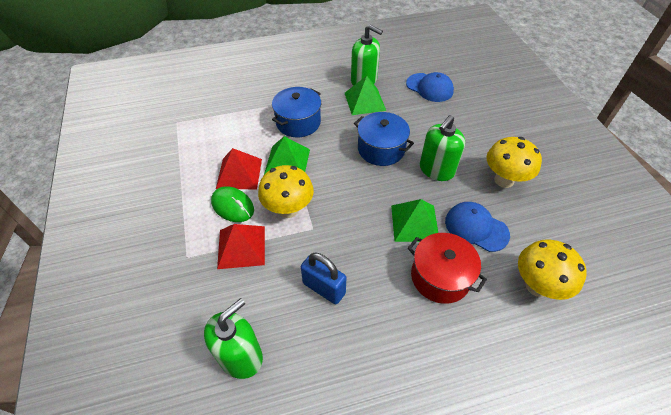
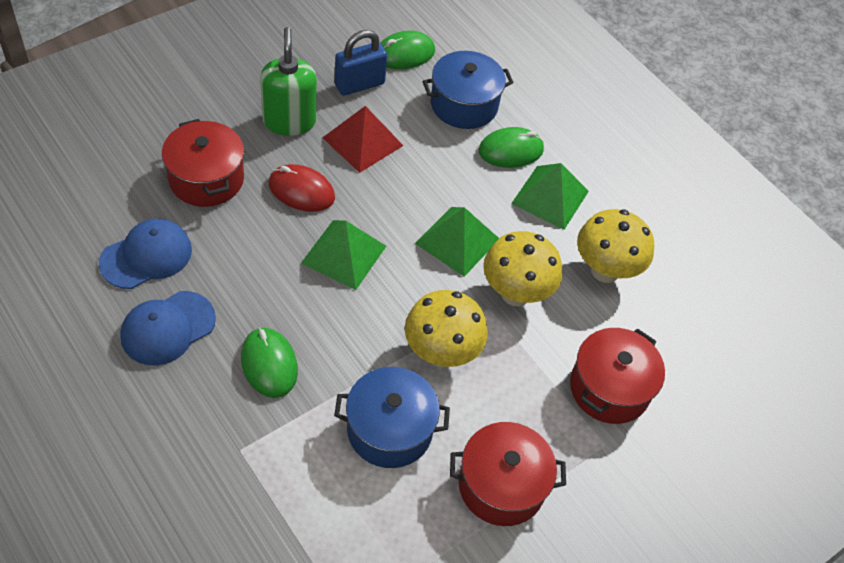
green mouse: [211,186,254,222] = 1 -> [241,327,298,398] [381,31,435,69] [478,127,544,168] = 3
green soap dispenser: [204,298,263,379] [351,24,383,86] [420,115,465,181] = 3 -> [260,27,317,136] = 1
red mouse: none = 0 -> [269,164,335,212] = 1
red pot: [408,233,487,304] = 1 -> [162,119,244,207] [450,422,566,526] [570,328,665,424] = 3
red pyramid: [216,148,262,189] [217,224,265,269] = 2 -> [323,106,404,173] = 1

